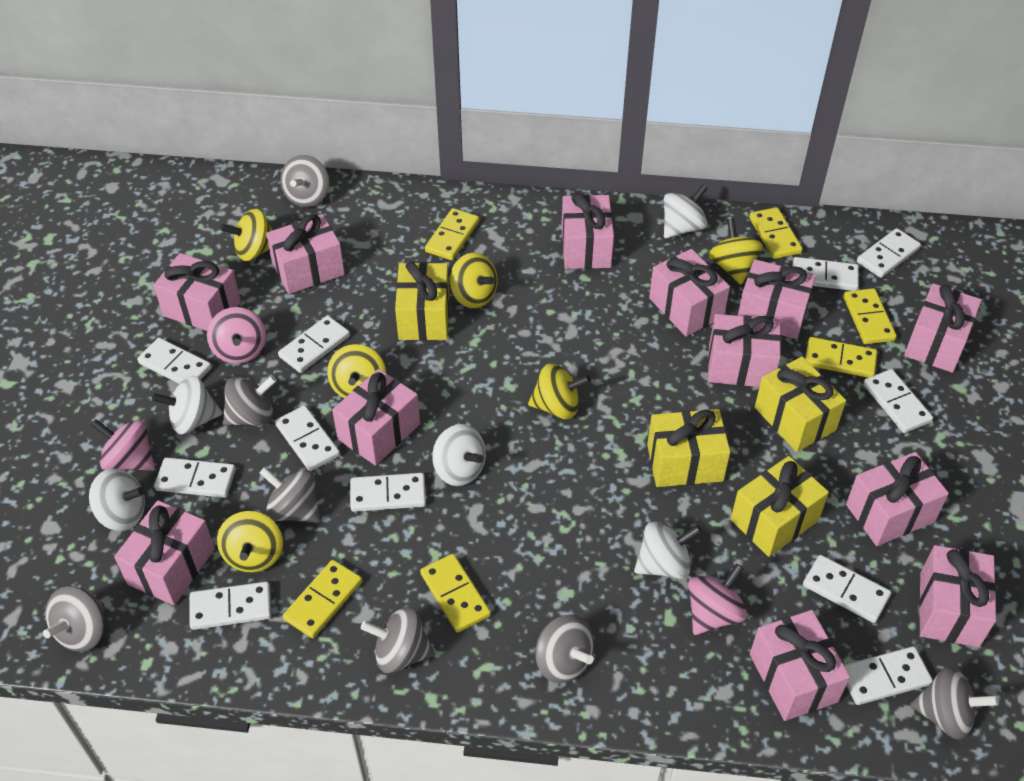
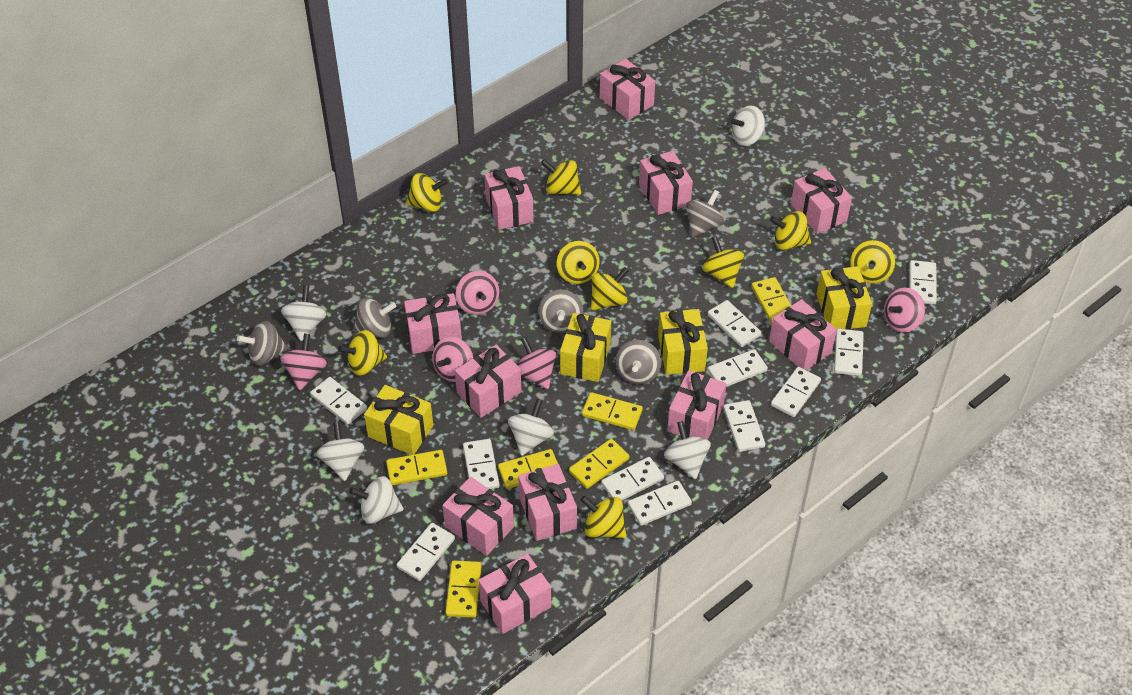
grey spinning top: [43,586,104,652] [223,376,277,426] [259,467,321,523] [280,155,329,207] [361,607,435,673] [535,614,594,684] [910,666,999,740] = 7 -> [237,321,288,366] [353,298,396,338] [538,289,584,333] [616,340,661,385] [686,190,724,237] = 5
pink gift: [114,500,215,605] [153,253,241,331] [266,214,345,294] [332,369,420,466] [561,193,614,269] [649,249,730,336] [708,314,781,387] [738,259,816,339] [750,610,850,721] [846,452,949,546] [904,283,982,373] [919,545,996,647] = 12 -> [404,293,462,354] [443,477,514,556] [455,345,522,418] [478,554,551,634] [484,166,534,230] [518,464,577,541] [600,59,655,120] [639,151,693,215] [667,370,726,440] [769,299,837,370] [791,168,852,234] = 11
pink spinning top: [91,419,155,470] [207,307,266,364] [688,563,748,635] = 3 -> [280,334,327,390] [432,337,473,382] [456,271,499,315] [517,337,556,389] [884,288,925,333] = 5
white spinning top: [89,468,145,531] [152,376,223,435] [432,424,486,486] [634,521,702,579] [664,184,708,238] = 5 -> [281,286,327,341] [316,422,365,481] [349,476,404,524] [508,399,554,456] [664,421,711,479] [731,105,765,146] = 6
yellow spinning top: [217,511,283,572] [220,209,273,261] [327,344,386,398] [450,253,498,308] [528,363,591,419] [708,218,763,285] = 6 -> [338,330,387,376] [406,173,448,212] [541,159,581,195] [557,241,600,284] [581,496,626,538] [591,267,629,310] [702,236,744,288] [770,211,811,250] [850,240,895,284] = 9

